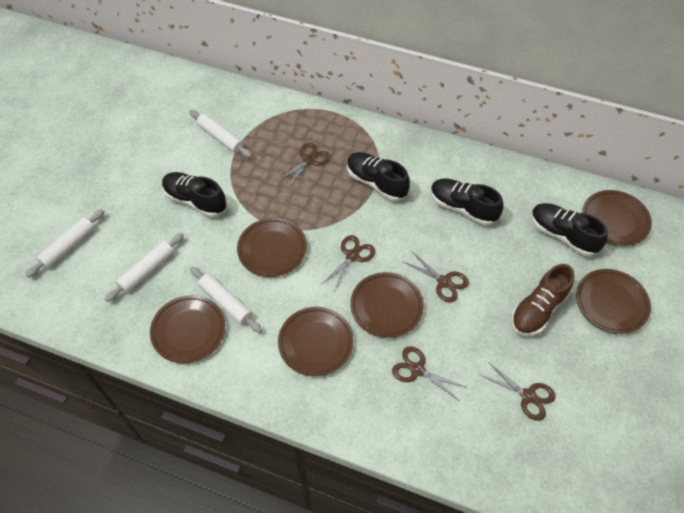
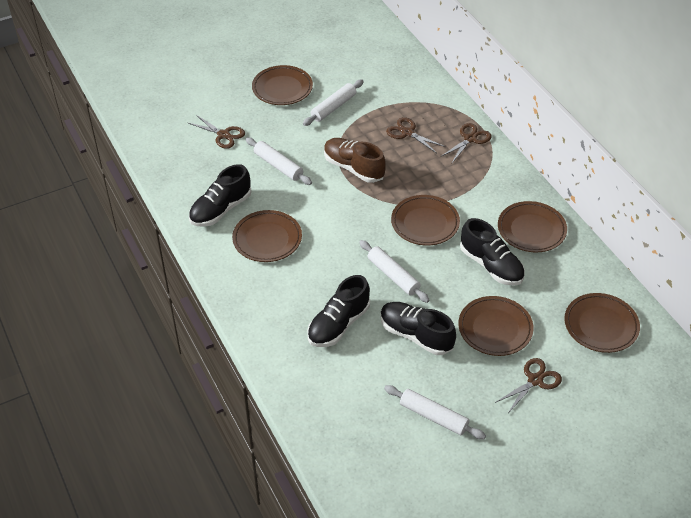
brown scissors: [276,143,330,189] [321,235,376,291] [392,346,465,400] [404,251,469,302] [480,362,556,421] = 5 -> [188,115,245,149] [386,117,445,153] [440,123,492,163] [495,358,562,413] = 4

